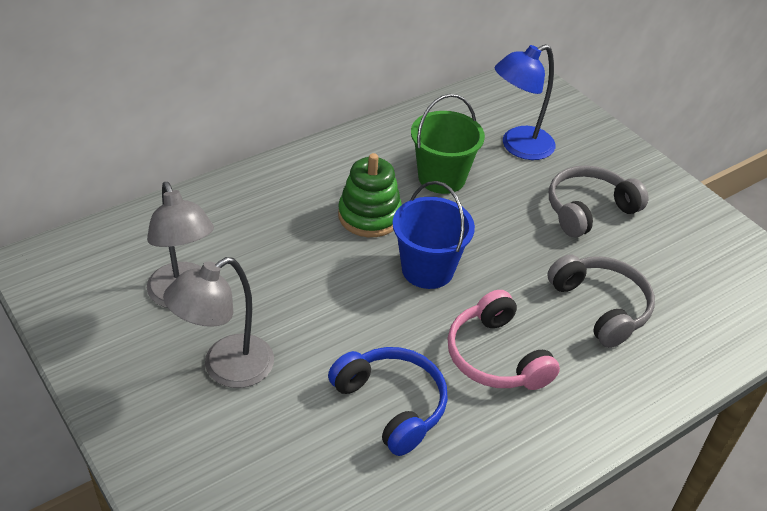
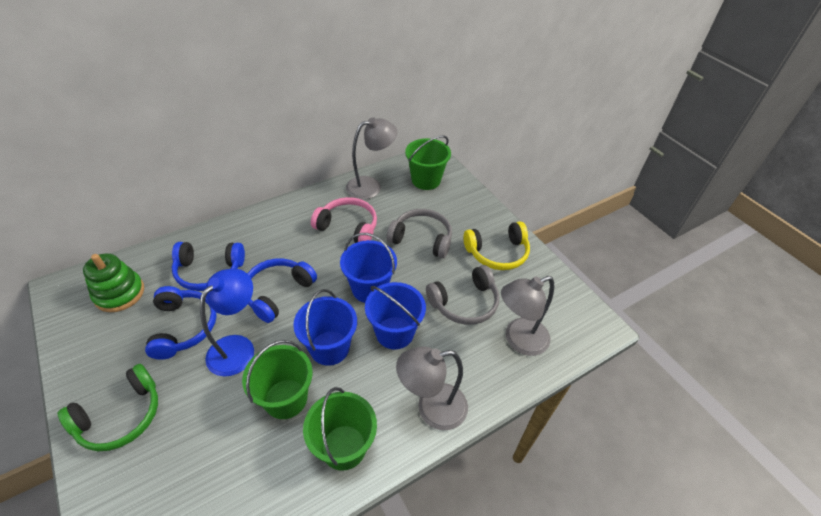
blue bucket: [392,181,475,289] = 1 -> [293,289,357,366] [340,233,397,303] [365,282,426,350] = 3
blue headphones: [328,347,448,456] = 1 -> [145,286,217,360] [172,242,245,291] [247,258,317,323] = 3
green bucket: [411,94,485,194] = 1 -> [242,340,313,419] [303,387,377,471] [405,135,451,190] = 3
green headphones: none = 0 -> [57,364,158,451] = 1
grey lamp: [147,182,214,308] [163,257,274,388] = 2 -> [346,117,397,200] [396,346,468,430] [501,276,554,356] = 3
yellow headphones: none = 0 -> [463,221,530,270] = 1

